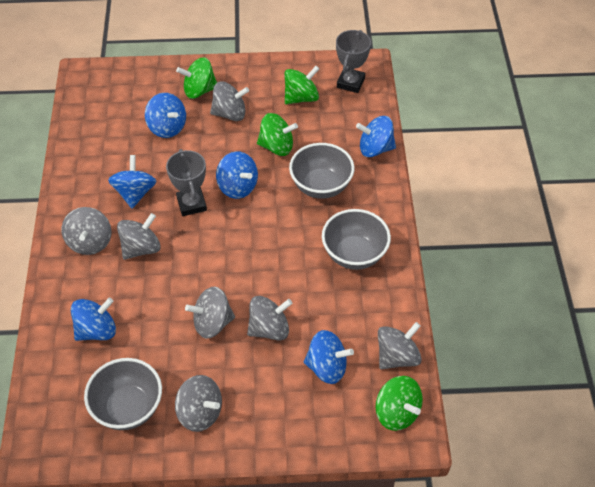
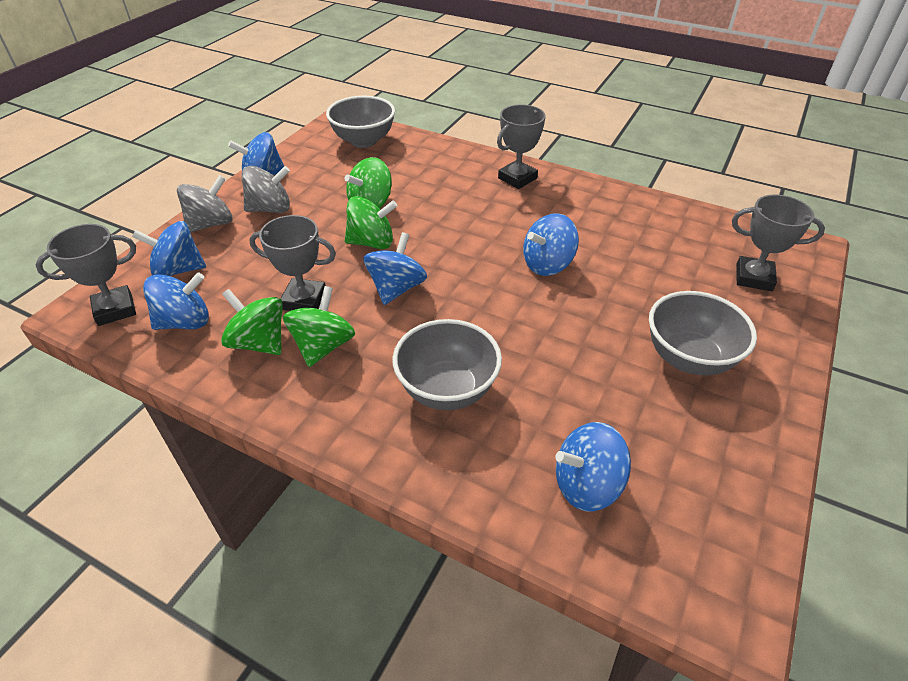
grey spinning top: [62,207,111,255] [117,213,161,260] [175,375,222,432] [185,287,235,338] [210,81,249,121] [247,296,292,341] [378,322,422,369] = 7 -> [177,175,233,233] [241,166,290,213] = 2
grey trophy: [166,149,207,216] [336,30,371,93] = 2 -> [35,224,136,326] [249,215,336,311] [497,105,546,189] [732,195,825,291] = 4

